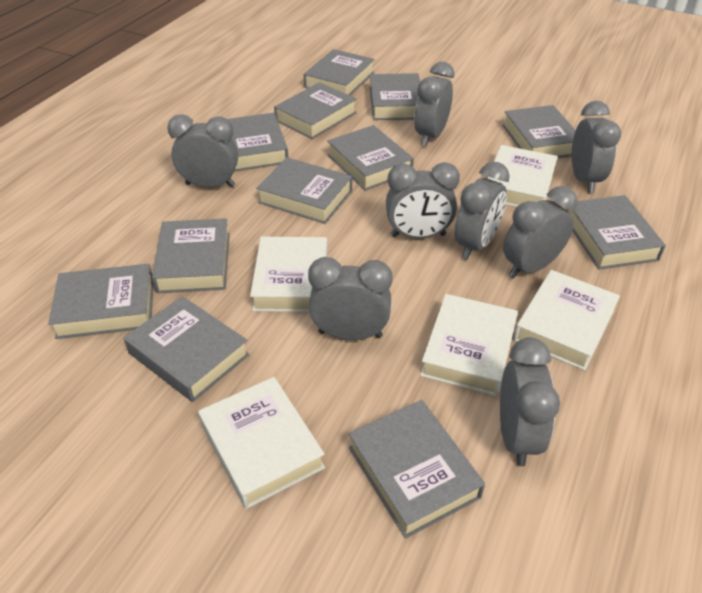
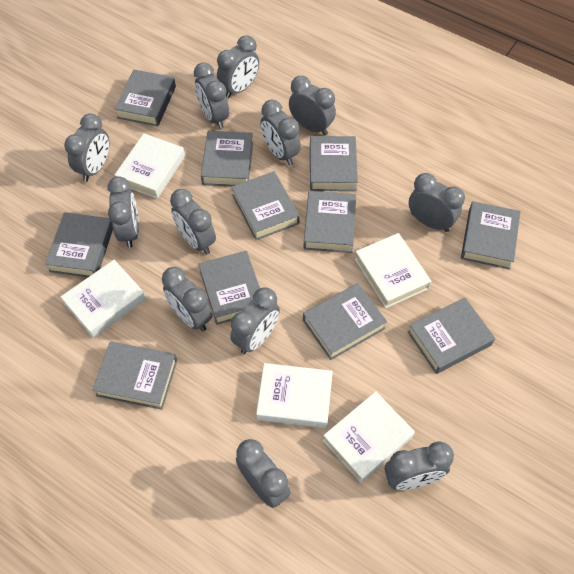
grey book: [48,264,154,339] [124,296,250,402] [152,218,230,293] [227,113,289,172] [256,157,352,224] [274,82,357,139] [304,49,375,95] [327,125,414,191] [349,400,485,539] [369,73,420,120] [502,105,576,158] [569,195,666,269] = 12 -> [45,212,113,277] [93,341,177,410] [115,70,176,126] [199,251,260,325] [201,131,253,187] [231,171,300,240] [303,283,387,360] [304,191,356,253] [310,136,358,191] [408,298,495,374] [461,201,521,270] = 11
grey clock: [167,114,238,188] [308,257,393,340] [386,162,460,239] [414,62,454,146] [455,162,510,260] [500,338,560,466] [503,186,577,278] [572,101,621,193] = 8 -> [64,114,110,182] [108,176,139,248] [162,267,212,331] [170,189,216,254] [194,62,229,129] [217,35,259,98] [230,287,280,354] [236,439,291,508] [260,100,301,165] [289,76,336,135] [385,441,454,490] [409,173,465,232] = 12

